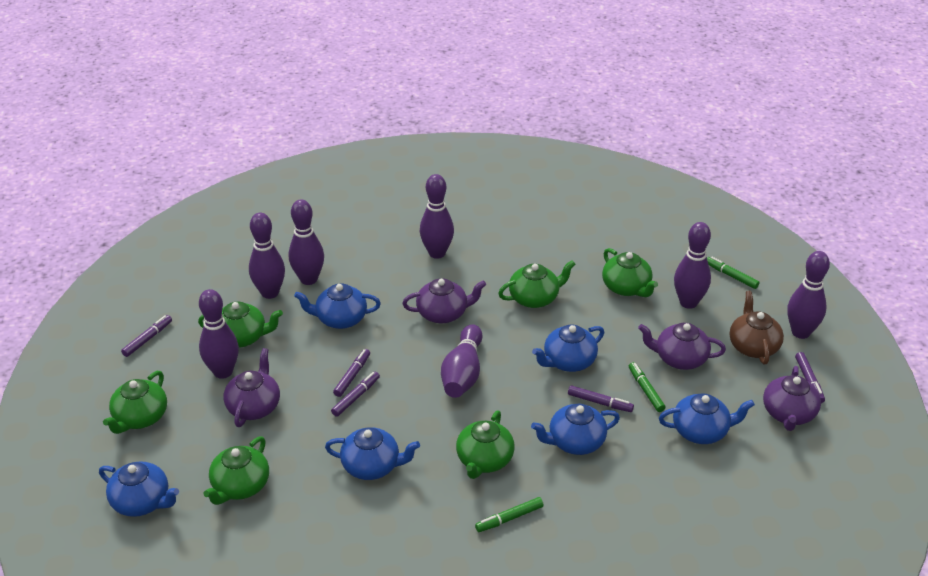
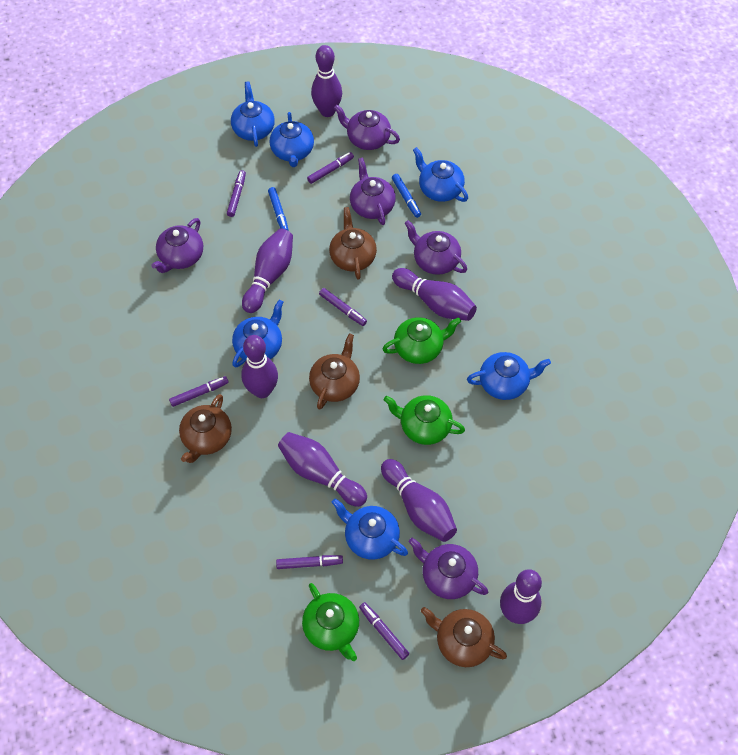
blue marker: none = 0 -> [268,187,288,230] [392,174,421,218] = 2
brown teapot: [730,291,784,364] = 1 -> [179,394,232,463] [309,333,360,410] [329,207,377,280] [421,607,507,667] = 4
green marker: [475,497,544,532] [629,362,666,412] [707,256,760,289] = 3 -> none = 0
green teapot: [103,371,167,434] [198,301,283,348] [204,436,269,505] [456,410,515,479] [498,260,575,308] [602,248,658,297] = 6 -> [302,583,359,661] [383,317,461,364] [384,395,465,445] = 3
purple marker: [121,315,172,357] [331,371,380,417] [333,349,370,397] [568,385,634,412] [795,352,825,403] = 5 -> [169,376,229,407] [227,170,246,217] [276,555,343,569] [307,152,354,184] [319,288,367,326] [359,602,409,660] = 6
purple teapot: [223,348,280,427] [402,278,486,323] [638,323,726,370] [763,366,821,431] = 4 -> [151,218,203,273] [334,105,400,150] [350,158,396,225] [405,220,467,275] [409,538,488,599] = 5

